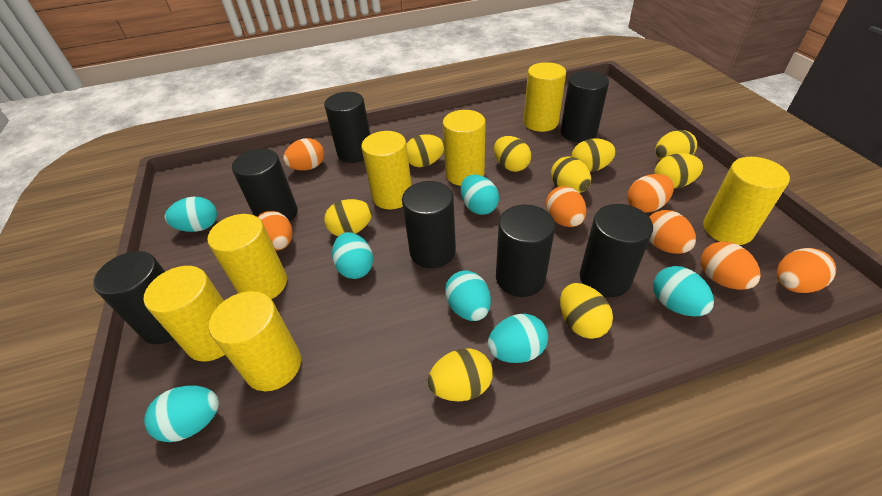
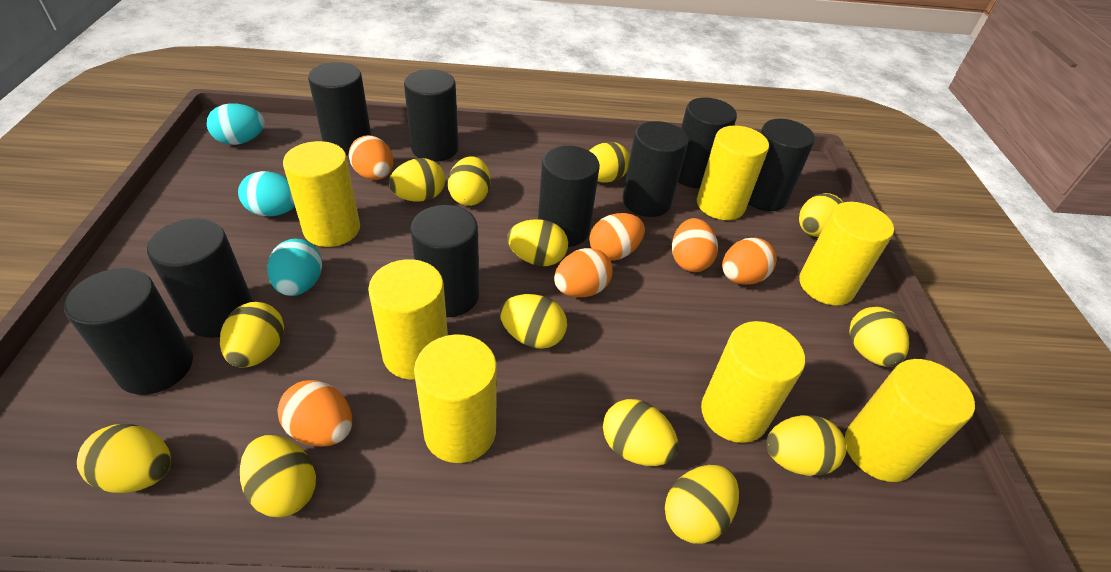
black cylinder: [93,251,174,344] [232,149,298,222] [324,92,370,163] [402,181,456,268] [496,205,555,297] [561,71,609,142] [580,204,653,298] = 7 -> [64,268,193,395] [147,219,254,338] [308,62,371,155] [404,69,459,162] [410,205,479,317] [538,146,600,247] [623,121,688,217] [678,97,737,188] [748,119,815,211] = 9
orange egg: [257,211,293,251] [283,138,324,171] [546,186,587,227] [628,174,674,213] [649,210,696,254] [701,241,761,290] [777,248,836,293] = 7 -> [277,380,352,447] [349,135,393,180] [554,248,613,297] [589,213,645,261] [672,218,718,272] [722,237,777,285] = 6
turquoise egg: [144,386,219,442] [165,197,217,232] [332,232,373,279] [445,270,491,321] [461,175,499,215] [488,314,548,363] [653,266,714,317] = 7 -> [207,103,265,145] [238,171,295,216] [267,239,322,296] = 3
yellow egg: [324,199,372,236] [406,134,444,167] [428,348,493,401] [494,136,531,172] [551,156,591,193] [560,283,613,339] [571,138,616,172] [654,153,703,189] [655,130,697,160] = 9 -> [77,424,171,493] [220,302,284,368] [240,435,316,517] [389,158,445,202] [448,156,490,206] [500,294,567,349] [507,219,568,266] [589,142,630,183] [603,399,678,466] [665,465,739,544] [766,415,847,476] [799,193,844,237] [849,307,909,367] = 13

